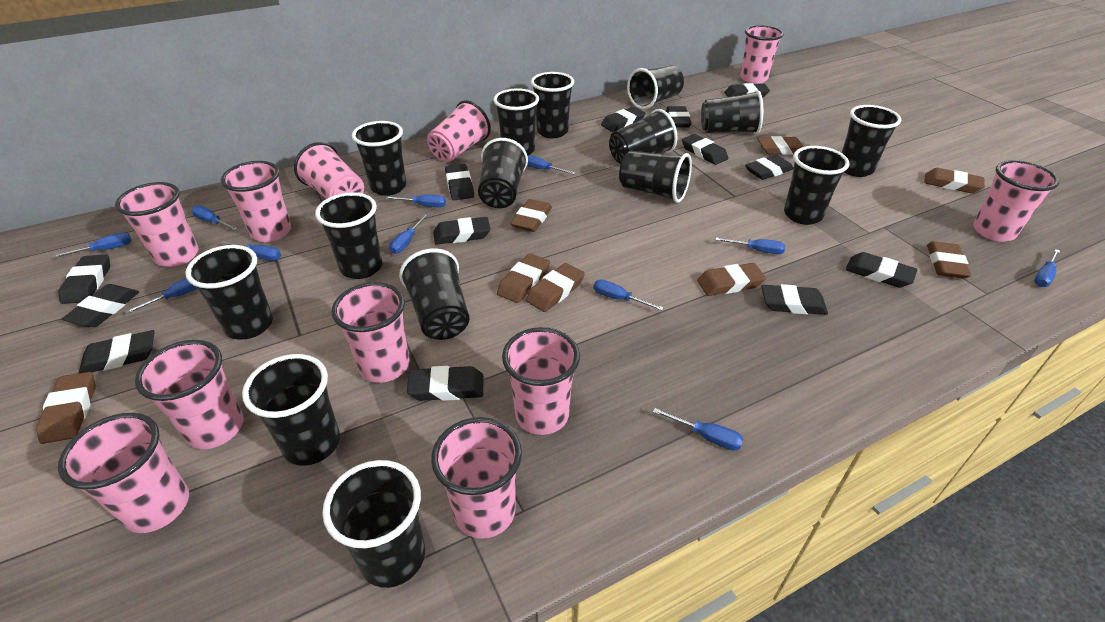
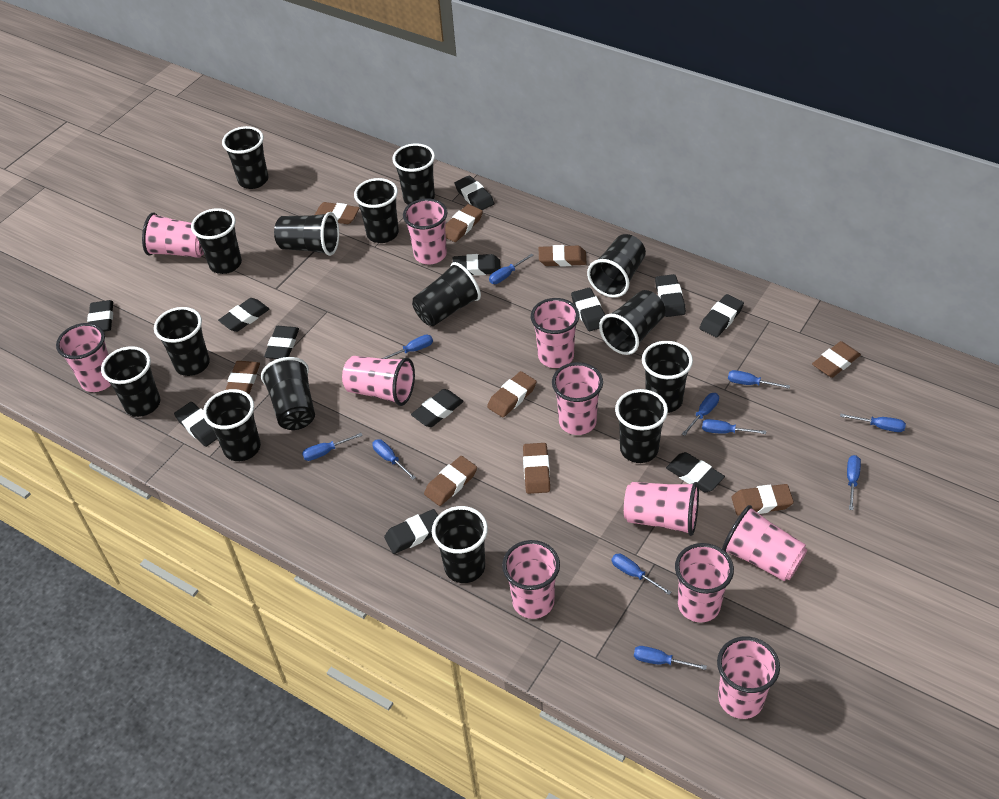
black eraser: [58,255,110,304] [62,284,139,327] [79,330,155,373] [407,366,483,401] [433,217,491,245] [445,164,474,200] [601,107,645,132] [666,106,692,128] [682,134,728,165] [724,83,770,98] [745,155,793,180] [761,284,828,315] [846,252,917,288] = 13 -> [87,300,113,332] [174,402,217,447] [218,298,269,332] [264,326,299,359] [384,509,438,554] [411,389,464,427] [452,254,500,276] [454,175,494,210] [571,288,605,331] [655,274,686,317] [666,452,725,492] [699,294,744,337] = 12
brown eraser: [36,372,96,444] [497,253,550,303] [510,199,552,232] [526,263,585,312] [697,263,766,296] [758,136,804,155] [924,168,985,193] [927,241,971,279] = 8 -> [225,361,260,394] [315,202,360,224] [424,456,477,506] [445,204,483,242] [487,371,537,417] [523,443,550,494] [539,245,587,267] [731,484,794,516] [812,341,861,378] = 9

